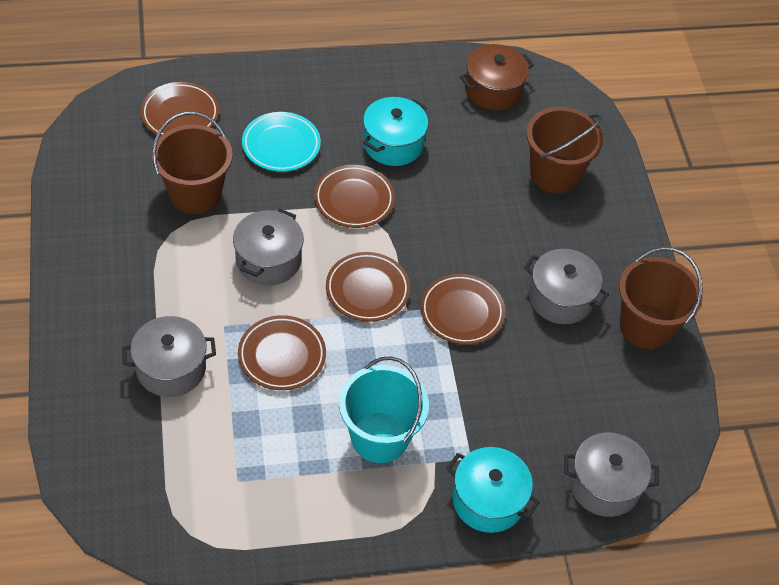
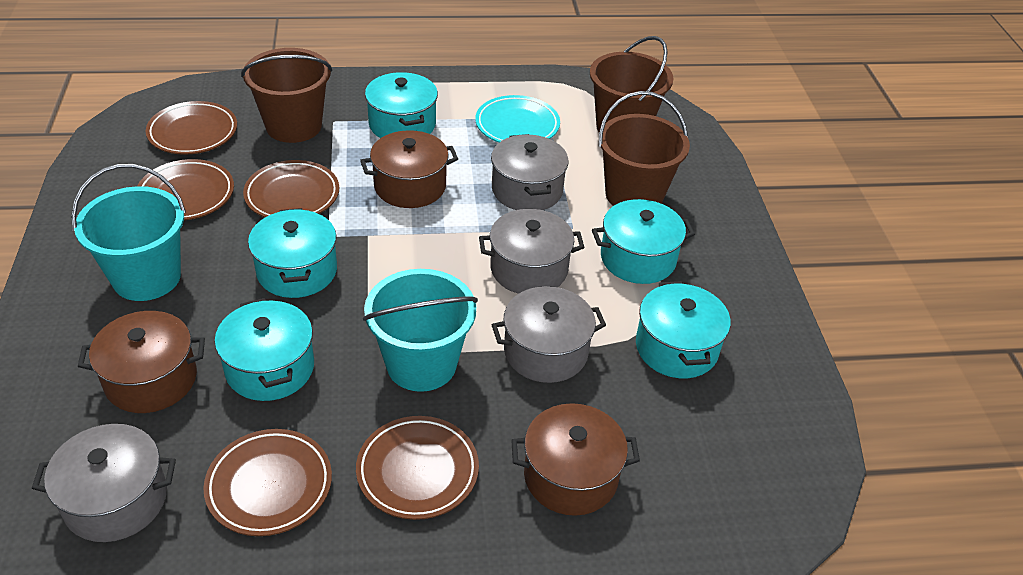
brown pot: [460,44,534,110] = 1 -> [78,311,205,413] [360,130,458,208] [511,403,640,516] = 3
turquoise bucket: [339,356,429,463] = 1 -> [71,164,186,301] [363,269,478,392] = 2
turquoise pot: [363,97,428,166] [446,447,540,533] = 2 -> [215,298,314,401] [248,208,337,298] [365,72,438,138] [592,199,695,284] [636,281,731,378] = 5

